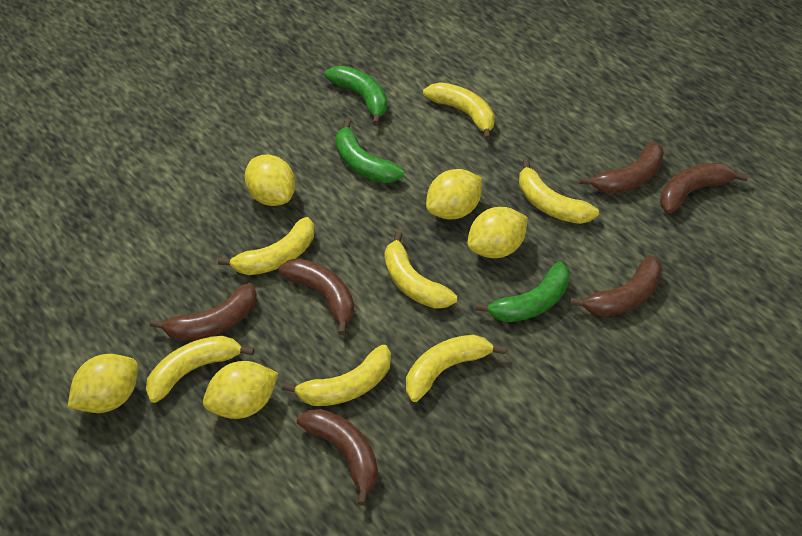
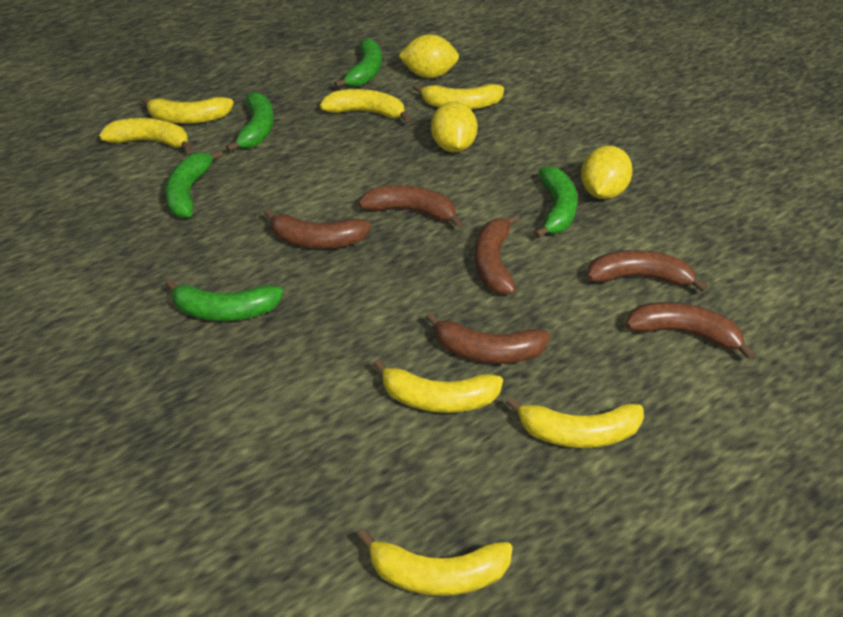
green banana: [324,66,388,125] [335,119,404,183] [475,262,570,322] = 3 -> [165,150,223,218] [165,279,283,321] [226,92,274,152] [334,38,382,88] [534,166,578,238] = 5
yellow lemon: [68,354,138,413] [203,361,279,419] [244,155,295,206] [426,169,482,219] [467,207,528,258] = 5 -> [398,34,459,78] [431,102,478,152] [581,145,633,199] = 3

